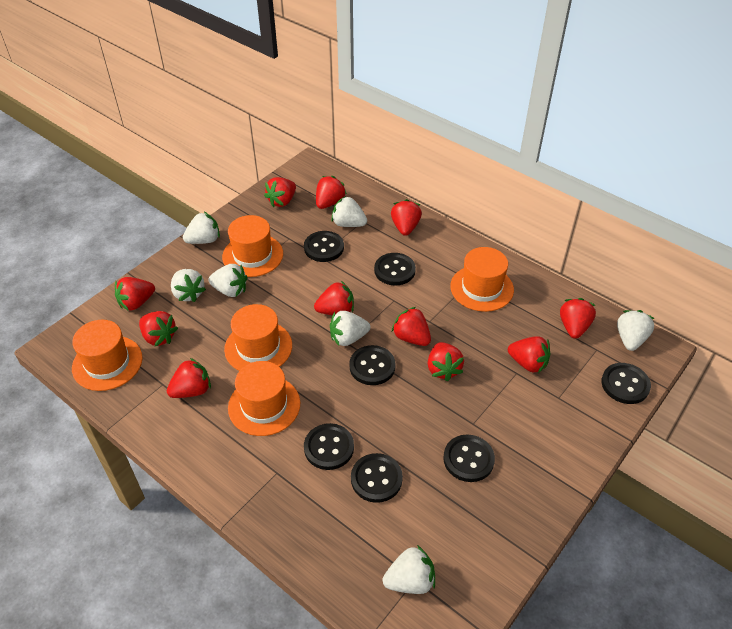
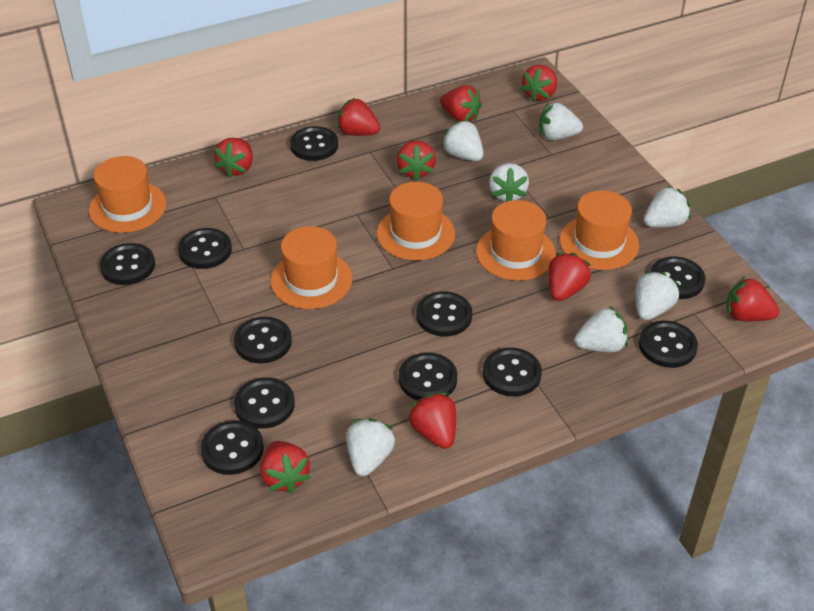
black button: [304,231,344,262] [304,423,354,470] [349,345,396,385] [351,453,403,503] [374,253,416,286] [443,435,495,482] [601,363,651,404] = 7 -> [100,243,155,285] [178,228,232,269] [201,420,264,475] [234,317,292,364] [234,377,295,429] [290,126,338,161] [399,352,457,400] [416,291,472,336] [483,347,542,397] [639,321,698,368] [651,256,705,299] = 11
red strawberry: [115,277,155,311] [139,311,178,346] [167,358,211,398] [264,177,296,207] [314,281,354,315] [316,176,347,209] [391,199,422,236] [392,307,431,346] [428,342,464,381] [508,336,550,373] [560,298,596,339] = 11 -> [214,138,253,178] [260,441,311,494] [337,98,380,136] [397,140,436,181] [408,393,456,449] [440,85,482,122] [521,65,557,102] [548,253,591,301] [726,276,779,321] = 9

